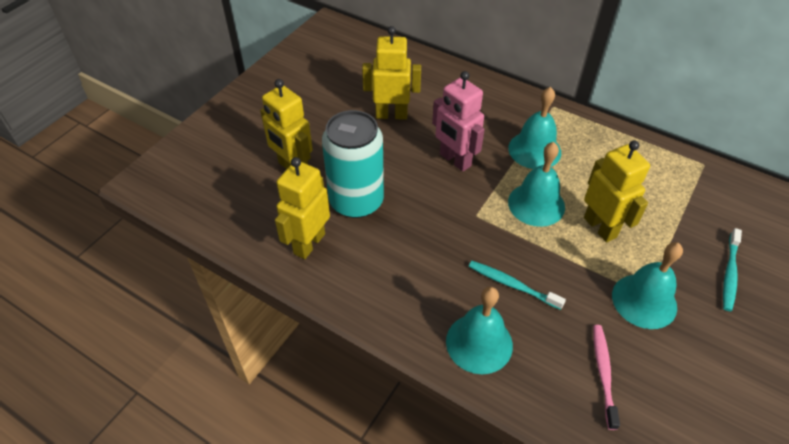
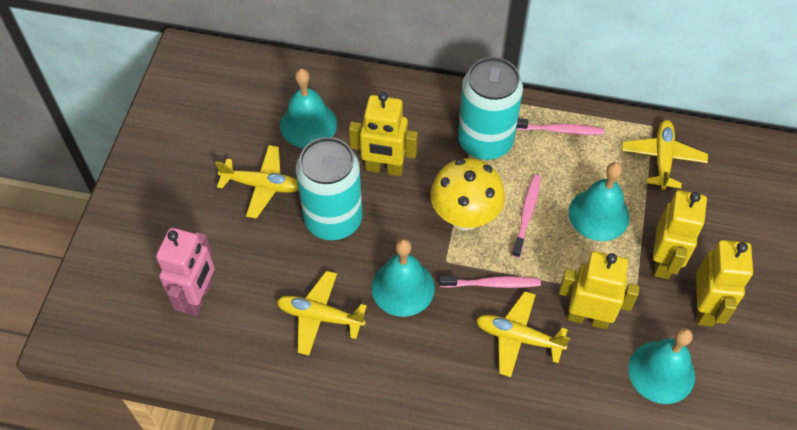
pink toothbrush: [593,325,620,430] = 1 -> [439,276,541,288] [512,175,541,258] [516,119,604,135] = 3
turquoise can: [322,110,384,218] = 1 -> [296,137,363,240] [458,57,523,160] = 2
turquoise toothbrush: [469,261,566,310] [723,228,742,311] = 2 -> none = 0
yellow mushroom: none = 0 -> [430,158,505,231] = 1
yellow plane: none = 0 -> [215,145,299,219] [277,271,367,356] [476,291,570,377] [622,120,708,190] = 4

